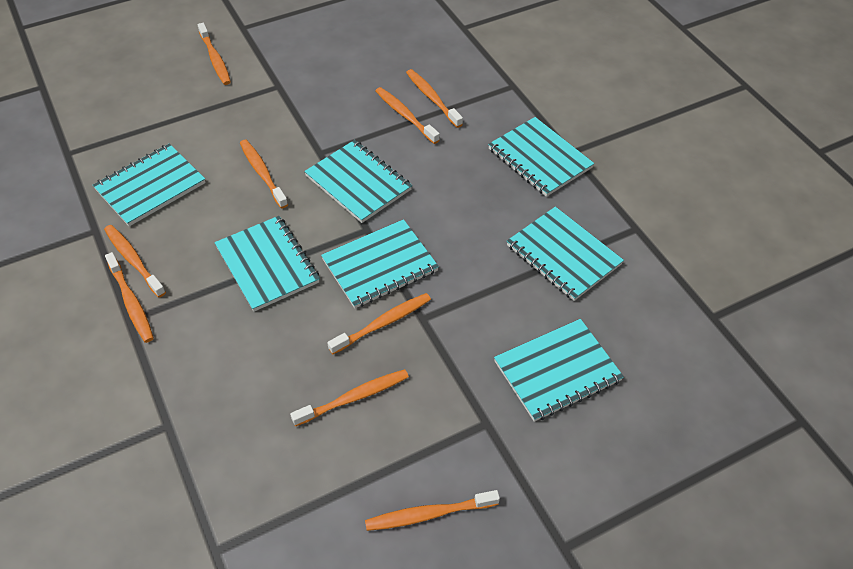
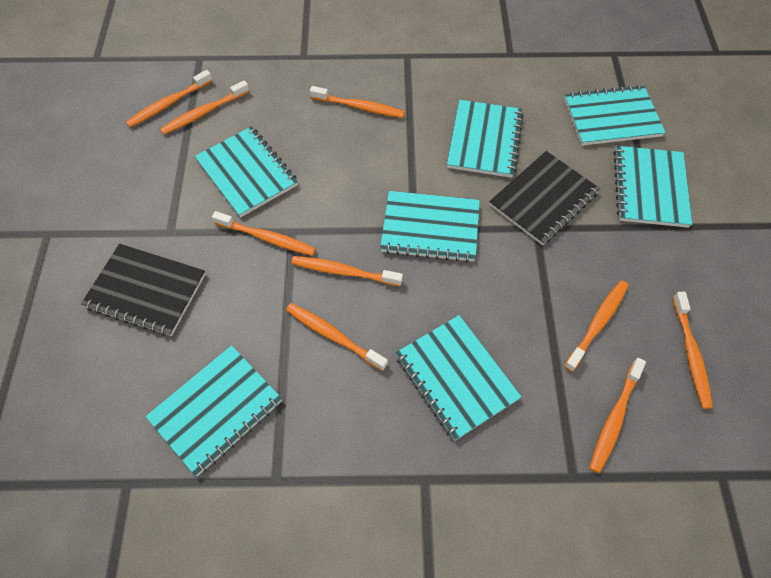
black notebook: none = 0 -> [81,244,206,336] [489,151,600,245] = 2

